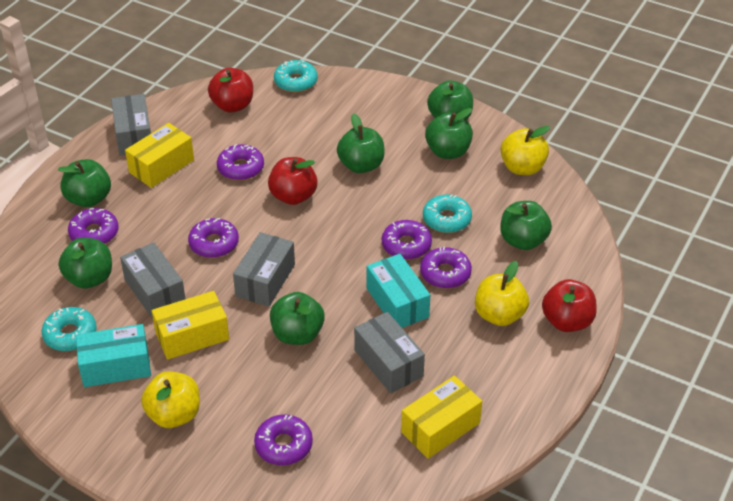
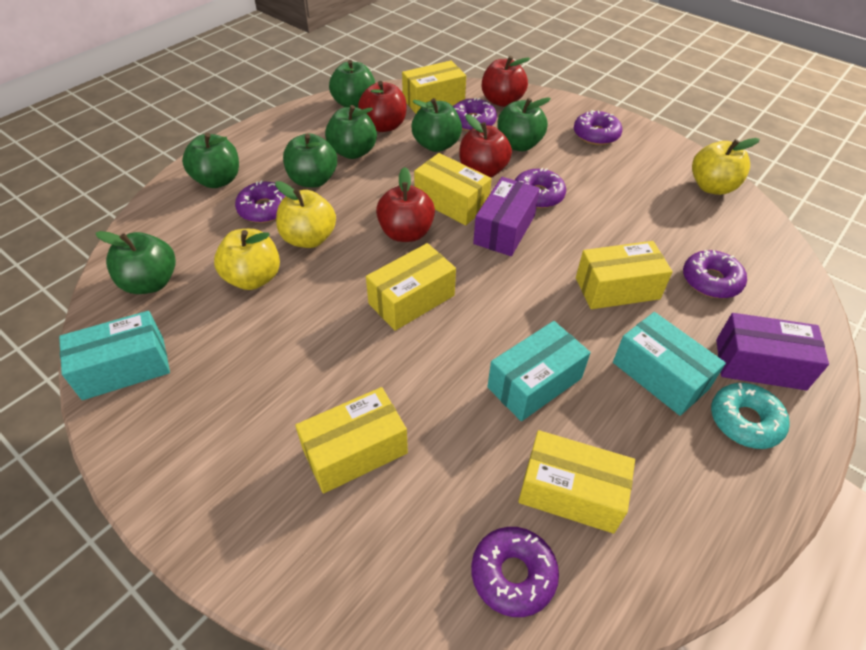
grey box: [111,94,151,156] [120,242,185,318] [233,232,295,307] [354,312,425,393] = 4 -> none = 0
purple box: none = 0 -> [473,177,540,256] [716,313,829,390] = 2
red apple: [208,68,253,112] [268,157,318,205] [542,279,597,332] = 3 -> [358,81,407,132] [376,167,435,242] [459,114,512,177] [482,56,530,107] = 4
turquoise box: [76,324,151,387] [367,254,430,328] = 2 -> [59,311,170,400] [487,321,591,421] [613,312,726,416] = 3
turquoise donut: [42,307,97,351] [274,60,318,92] [423,195,472,233] = 3 -> [711,383,790,449] = 1
yellow box: [125,123,194,188] [152,291,229,360] [401,376,482,459] = 3 -> [295,387,408,494] [366,243,456,331] [402,61,466,114] [414,153,492,225] [518,430,635,534] [576,241,673,309] = 6

